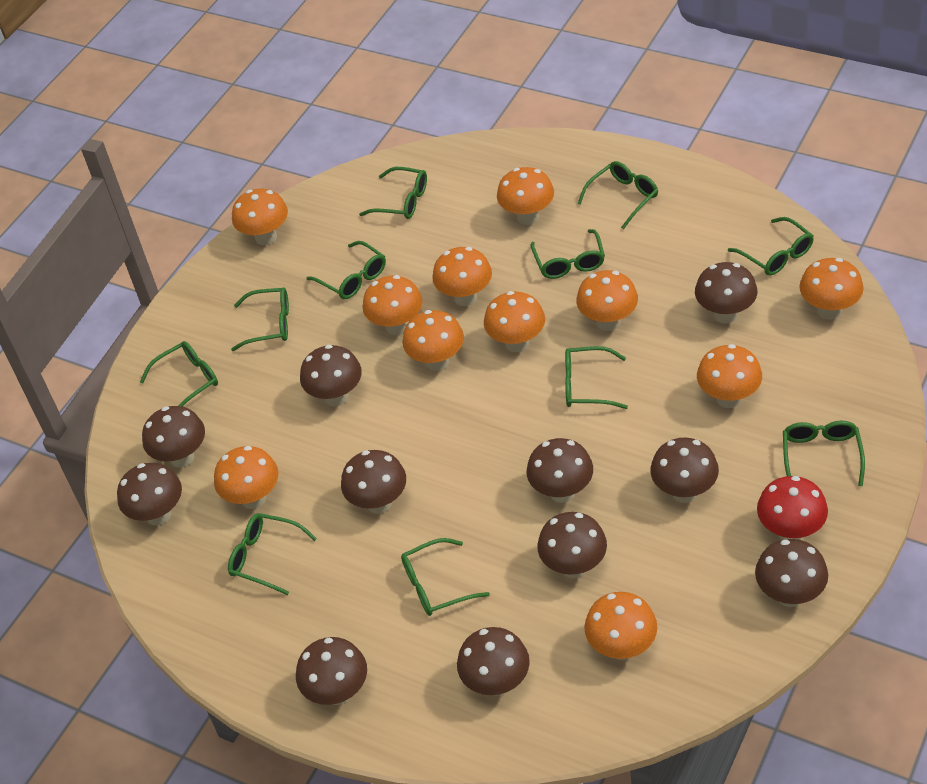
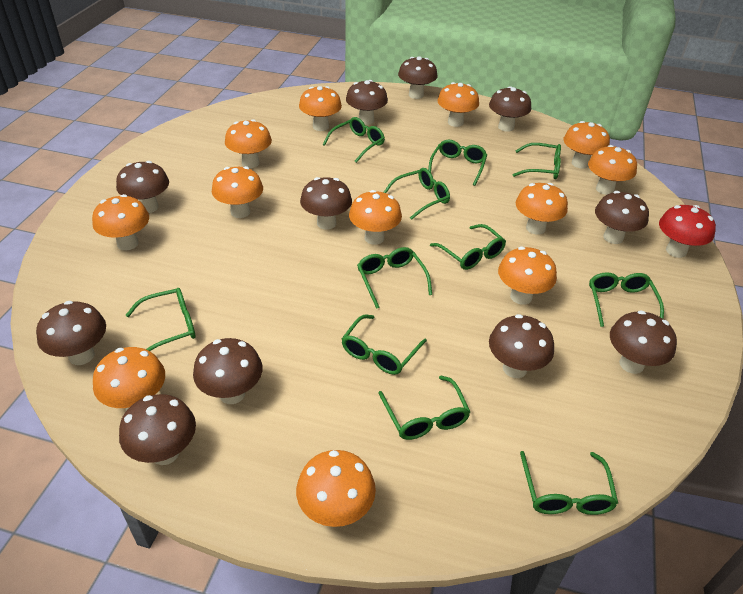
orange mushroom: [214,446,279,509] [232,189,288,245] [363,275,423,335] [402,310,464,371] [432,247,492,306] [484,291,545,352] [497,167,554,225] [576,270,638,331] [584,592,657,660] [697,344,762,408] [799,258,864,320] = 11 -> [92,194,149,250] [93,347,165,411] [212,166,263,218] [225,119,272,168] [296,450,376,527] [299,86,342,131] [349,190,402,245] [437,82,479,127] [498,247,557,305] [516,183,568,235] [564,121,610,169] [588,145,637,195] = 12

